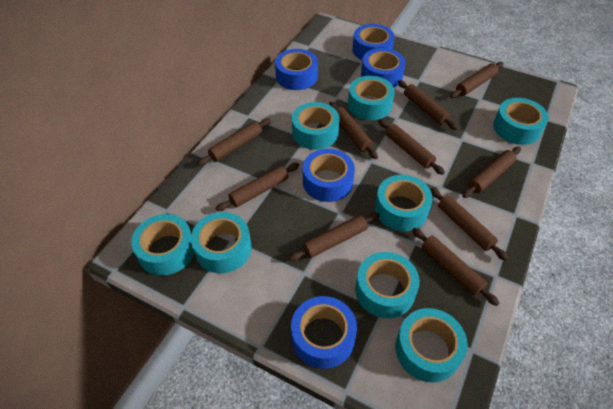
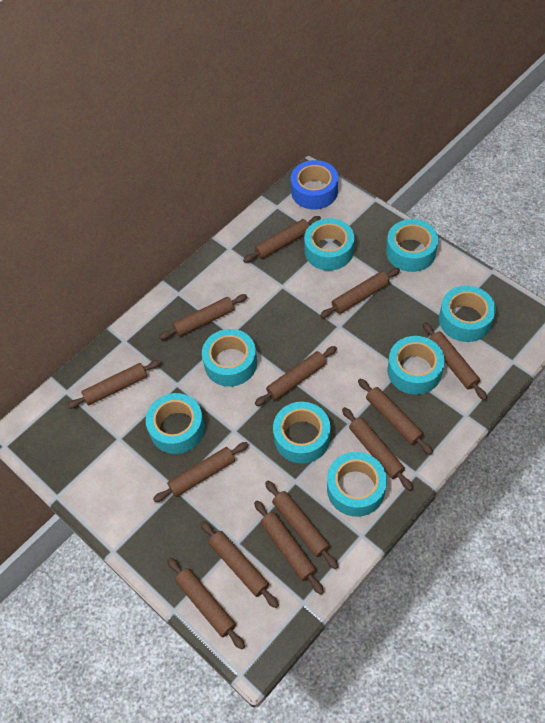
blue tape: [275,49,318,90] [291,296,357,369] [303,149,355,202] [353,24,395,60] [361,48,406,87] = 5 -> [291,160,338,209] = 1
brown rolling pin: [197,118,271,166] [216,163,299,211] [288,213,380,261] [329,102,378,159] [378,119,445,175] [398,80,458,130] [412,228,499,306] [430,188,508,261] [450,62,503,98] [462,146,521,198] = 10 -> [67,360,161,409] [153,442,248,502] [159,294,247,339] [167,558,245,649] [200,521,279,608] [243,216,321,263] [254,500,324,595] [255,346,337,406] [265,481,338,569] [320,268,400,318] [342,407,413,490] [358,379,433,455] [423,322,487,400] = 13

